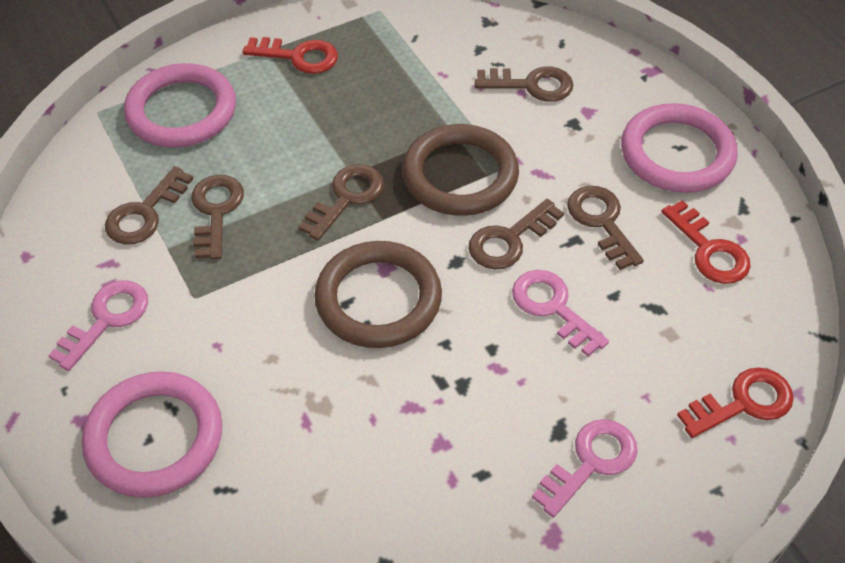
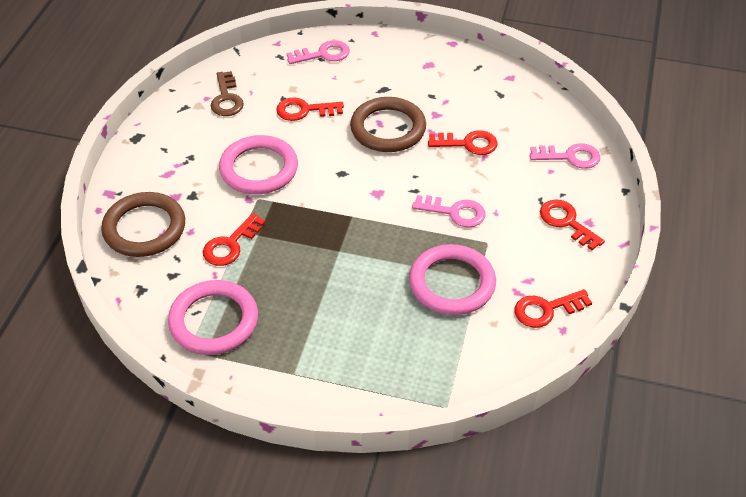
brown key: [105,166,193,245] [191,175,244,260] [299,164,384,241] [469,199,564,269] [475,67,573,102] [567,186,644,270] = 6 -> [211,71,244,116] = 1
red key: [243,37,338,74] [661,200,751,284] [677,367,794,438] = 3 -> [203,213,265,266] [276,97,344,121] [428,130,498,155] [514,289,592,328] [540,199,605,250] = 5

